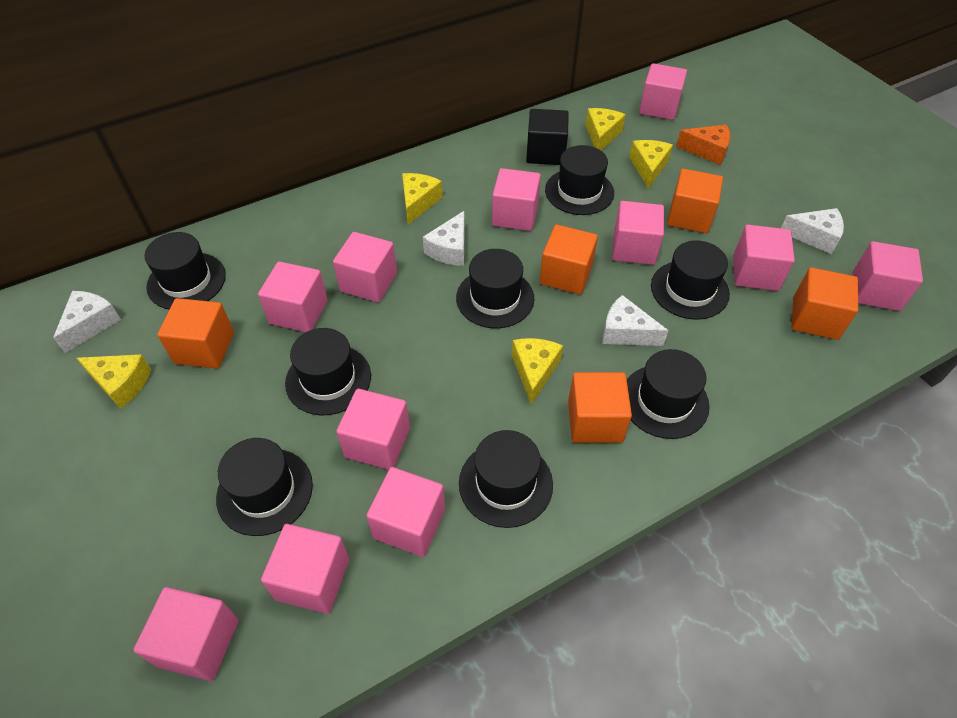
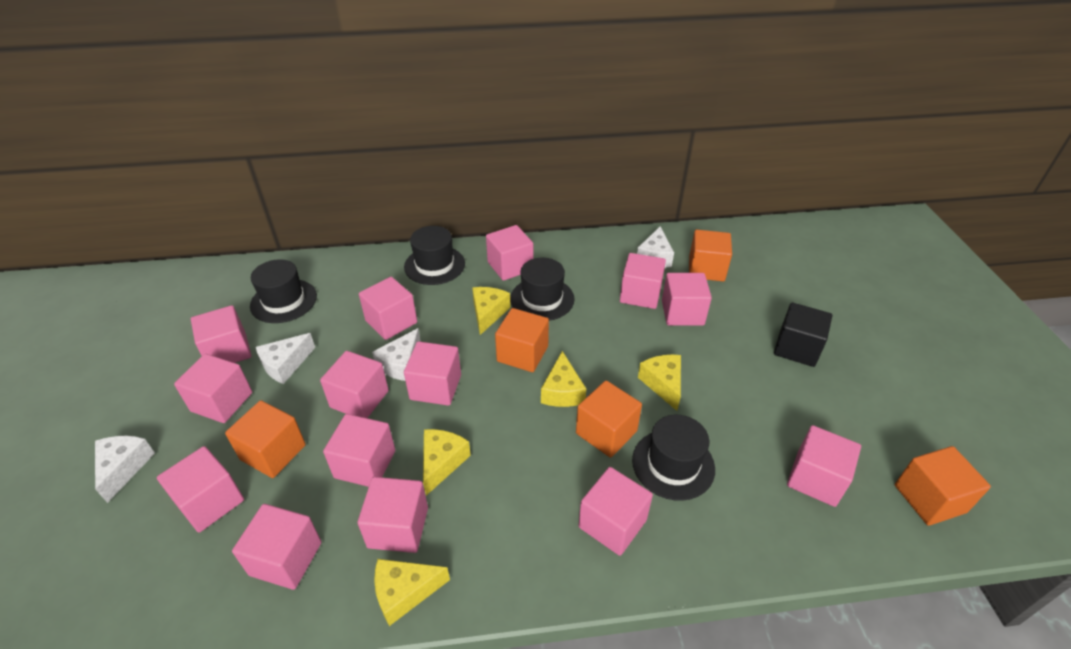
black hat: [144,232,226,310] [216,438,313,536] [285,328,371,415] [456,249,534,328] [459,430,553,528] [545,145,614,215] [627,349,710,439] [651,240,730,320] = 8 -> [250,259,317,323] [404,226,465,285] [510,258,575,321] [632,415,715,501] = 4
orange cheese: [676,124,730,165] = 1 -> none = 0
pink cube: [133,587,239,681] [258,261,328,332] [261,524,349,614] [333,232,397,302] [336,389,410,470] [366,467,445,557] [492,168,541,231] [612,201,664,265] [639,63,687,120] [733,225,795,291] [853,241,923,311] = 11 -> [157,446,244,532] [174,354,252,423] [191,305,251,363] [232,504,321,590] [320,351,389,418] [323,414,395,487] [358,477,428,553] [359,277,417,340] [404,341,461,406] [486,225,533,281] [579,467,653,556] [620,253,666,309] [662,273,712,326] [787,425,861,507] = 14

